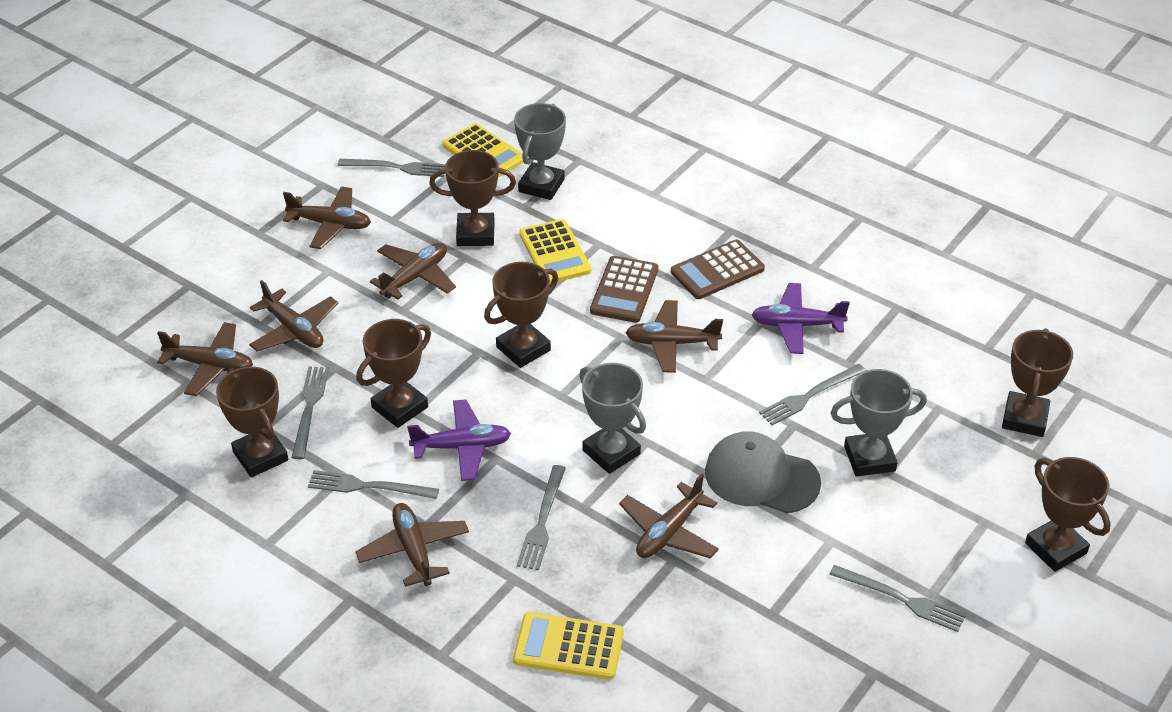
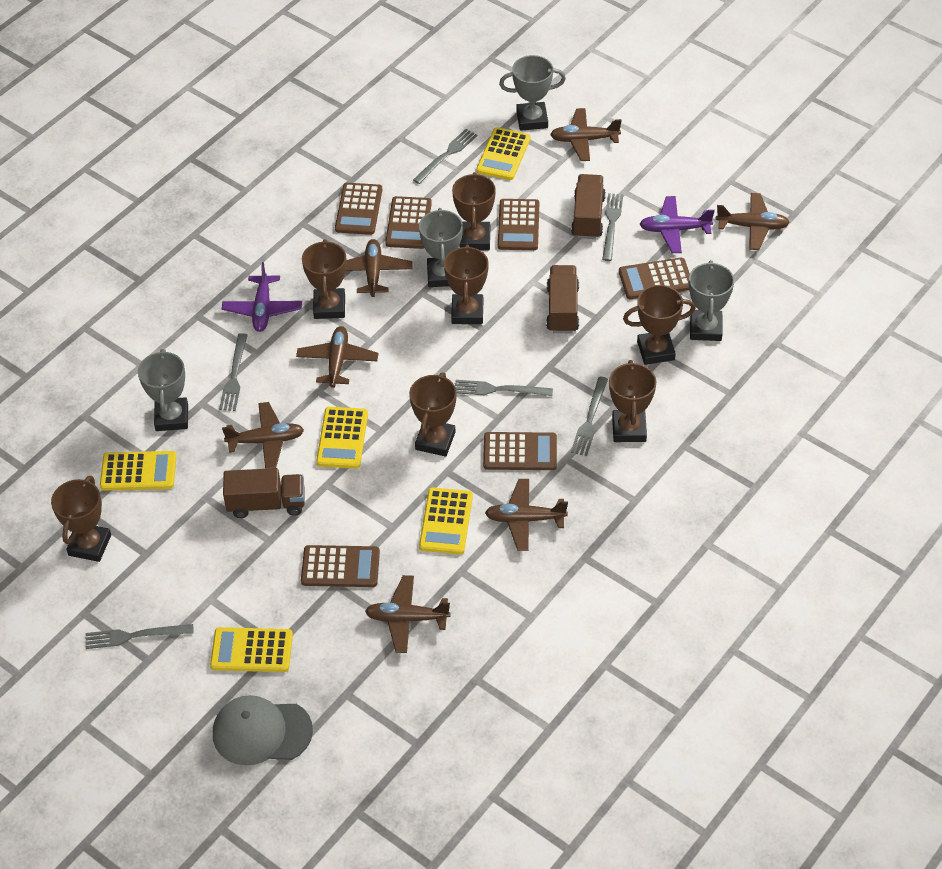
brown calculator: [590,256,658,323] [671,239,765,299] = 2 -> [301,545,380,587] [335,183,382,235] [385,196,432,249] [483,432,557,470] [498,199,539,250] [619,258,690,299] = 6
brown trophy: [216,367,288,477] [356,319,431,428] [429,150,516,246] [484,262,558,368] [1002,328,1073,437] [1025,457,1111,572] = 6 -> [51,476,111,562] [302,239,347,319] [409,372,456,457] [444,245,489,324] [452,172,496,250] [609,360,656,442] [623,285,695,365] = 7
brown truck: none = 0 -> [223,468,305,518] [546,265,579,333] [571,174,606,239] = 3
grey trophy: [514,103,566,200] [579,363,646,474] [831,369,927,477] = 3 -> [138,349,188,431] [419,208,463,287] [499,55,566,131] [689,260,734,341] = 4
yellow calculator: [442,123,524,178] [513,612,624,680] [519,219,591,284] = 3 -> [100,451,177,491] [210,627,293,672] [316,407,368,469] [419,487,473,554] [476,127,531,180] = 5

